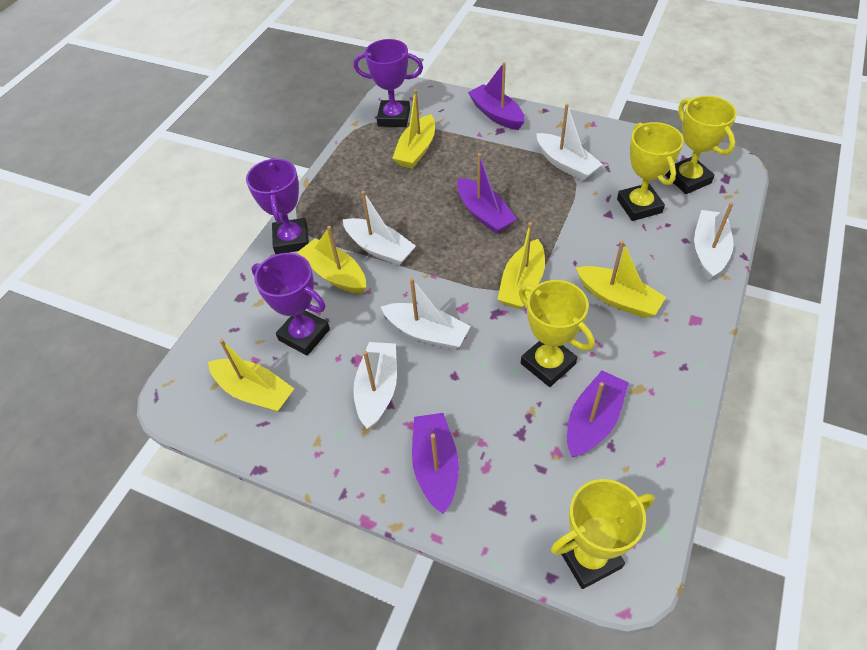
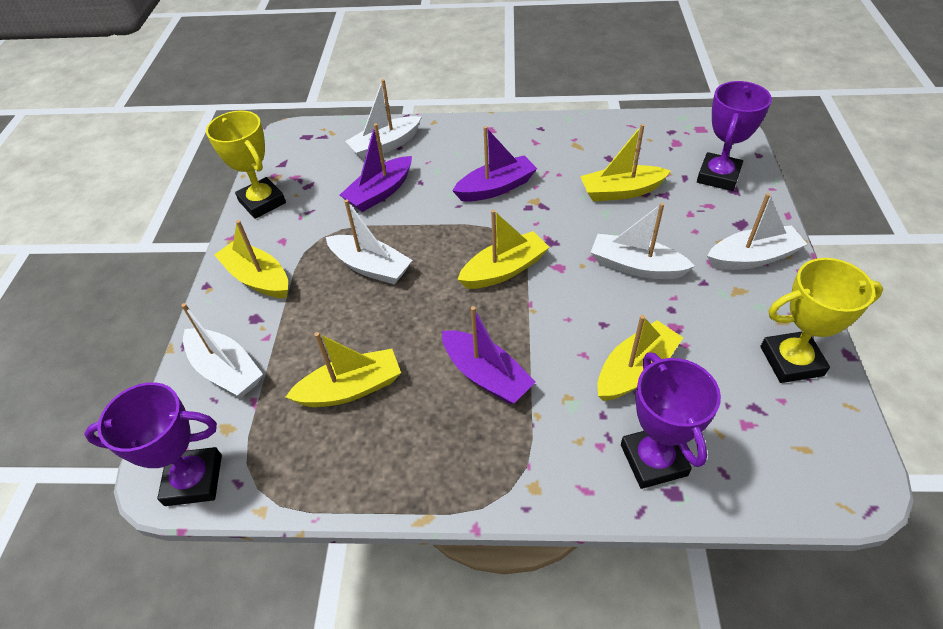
purple boat: [412,413,459,514] [457,153,517,234] [468,62,524,130] [567,370,629,457] = 4 -> [340,123,412,212] [442,306,536,404] [452,126,537,202] = 3
yellow trophy: [519,280,595,387] [551,479,655,589] [617,122,684,221] [665,96,737,194] = 4 -> [206,111,286,219] [760,258,883,383] = 2

